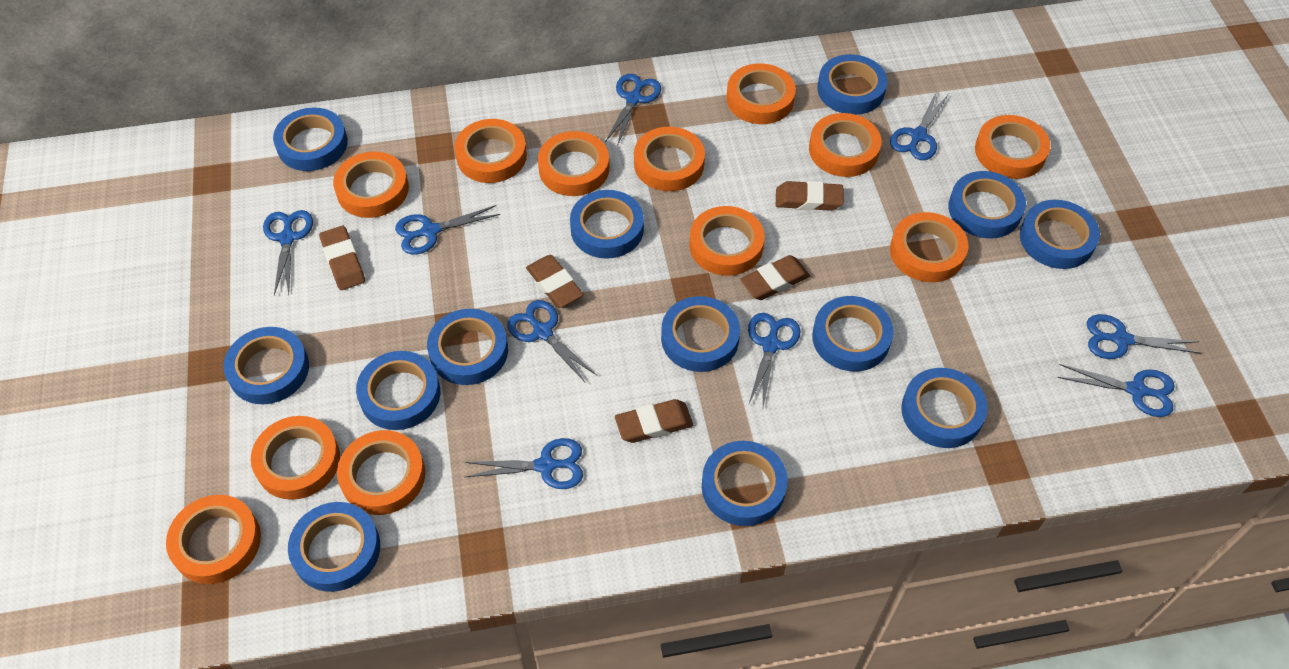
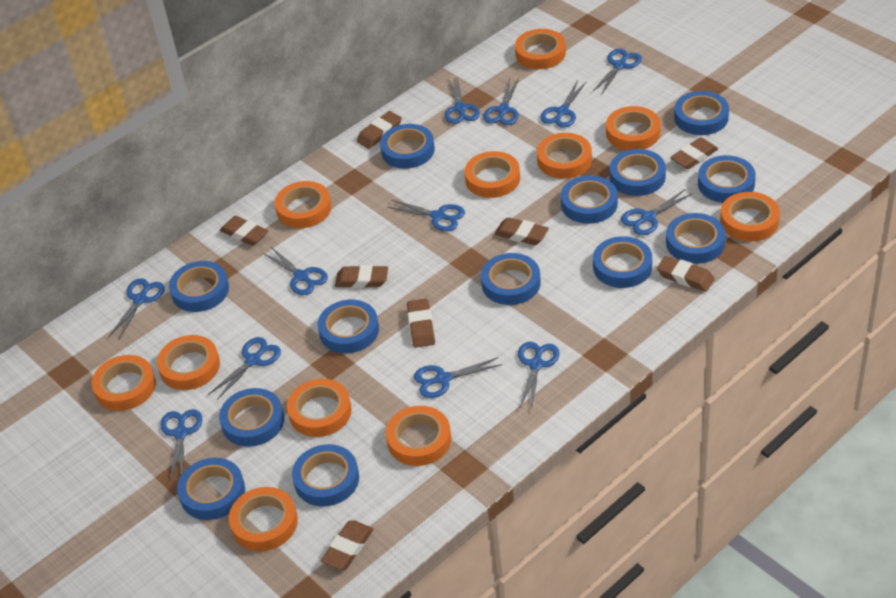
blue scissors: [263,210,313,295] [395,205,500,255] [465,438,583,489] [507,300,596,383] [605,74,661,146] [748,313,801,407] [890,91,949,160] [1058,364,1175,417] [1087,314,1201,359] = 9 -> [108,278,165,341] [160,409,202,481] [208,337,281,400] [262,246,328,295] [387,199,465,231] [414,357,502,398] [445,77,480,124] [483,78,519,125] [518,342,560,410] [540,80,587,127] [593,49,642,95] [621,189,693,235] = 12
brown eraser: [319,226,365,290] [526,255,584,308] [615,399,693,443] [740,255,810,300] [776,181,844,211] = 5 -> [220,216,268,246] [321,520,373,570] [335,265,388,288] [357,111,402,149] [407,298,435,347] [494,217,549,245] [657,256,715,292] [670,137,718,169] = 8
orange tape: [166,495,261,584] [251,416,340,500] [333,152,409,218] [337,430,425,515] [454,119,527,183] [538,131,609,196] [634,127,705,191] [689,206,765,276] [726,63,796,124] [809,113,882,177] [890,212,968,282] [975,115,1050,179] = 12 -> [92,355,156,411] [157,335,220,390] [229,487,298,551] [275,181,331,228] [287,379,352,437] [386,406,451,466] [464,151,520,198] [515,29,566,69] [537,133,592,179] [606,106,660,150] [720,192,780,241] = 11

